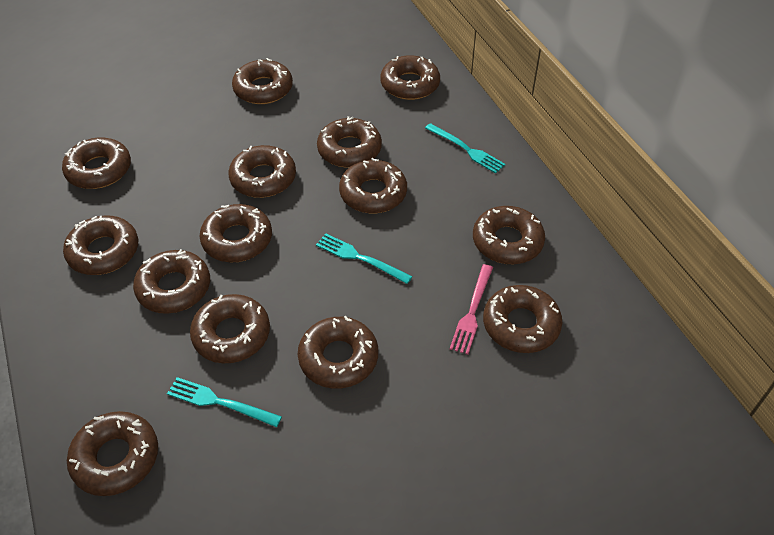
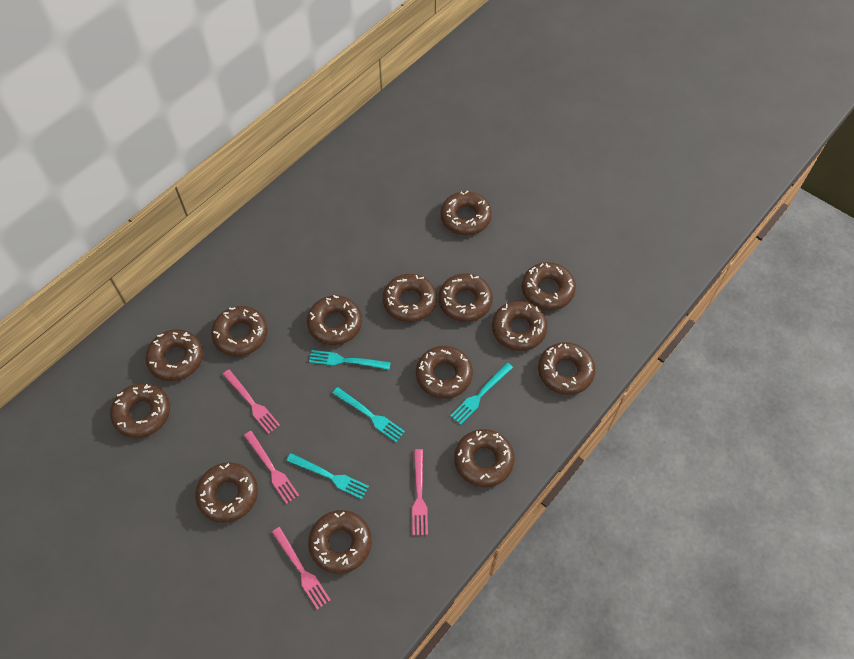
pink fork: [450,264,493,354] = 1 -> [223,369,280,434] [244,431,299,504] [272,527,331,610] [412,449,428,535] = 4
turquoise fork: [167,377,282,427] [316,233,413,284] [425,123,505,174] = 3 -> [287,453,369,499] [309,350,391,370] [333,387,405,442] [450,362,513,425] = 4

